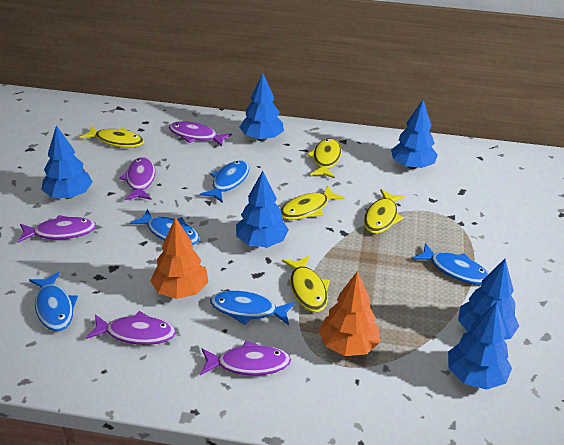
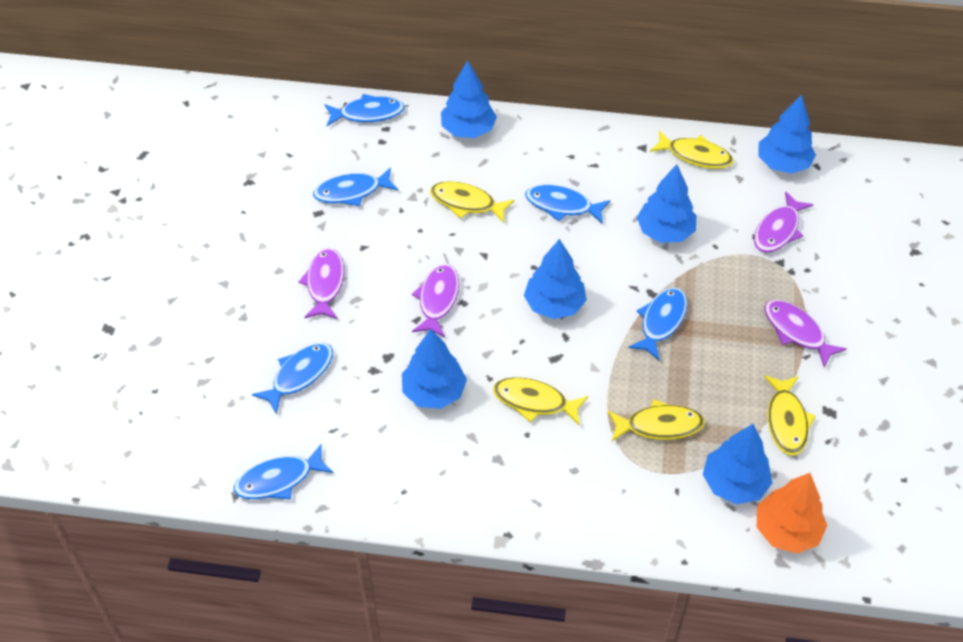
blue fish: [29,272,78,331] [130,209,200,245] [200,160,250,203] [210,291,295,325] [412,243,489,285] = 5 -> [234,444,333,499] [252,343,333,414] [313,167,398,206] [324,94,405,126] [525,185,611,224] [628,288,688,360] = 6
orange tree: [150,217,208,299] [319,271,380,356] = 2 -> [757,473,827,554] = 1
purple fish: [18,215,96,243] [86,311,176,345] [119,157,155,200] [169,121,232,147] [200,340,291,376] = 5 -> [299,248,344,319] [412,264,459,337] [754,191,813,253] [764,300,847,367] = 4

